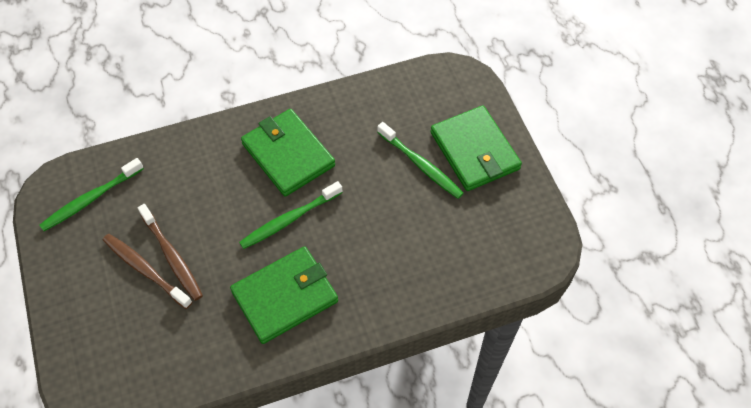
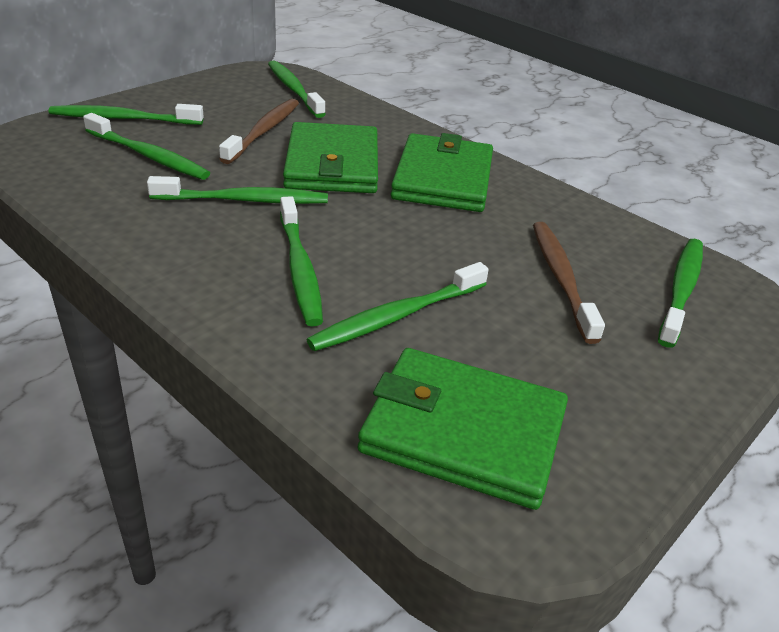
green toothbrush: [40,158,144,231] [239,181,343,249] [377,122,464,199] = 3 -> [48,104,204,125] [83,113,210,180] [147,176,328,204] [268,61,325,118] [280,196,323,326] [306,262,489,351] [658,239,703,348] = 7

